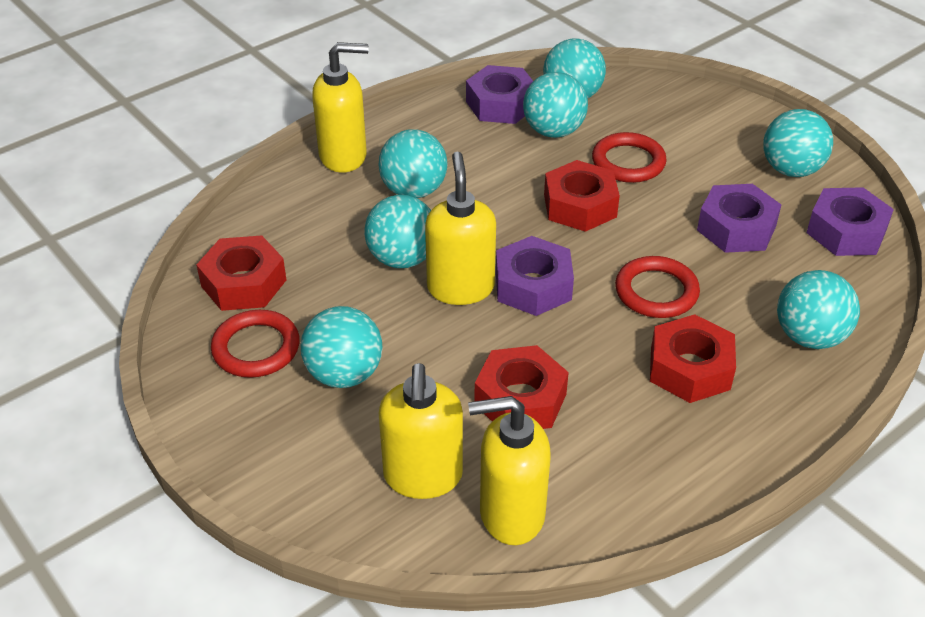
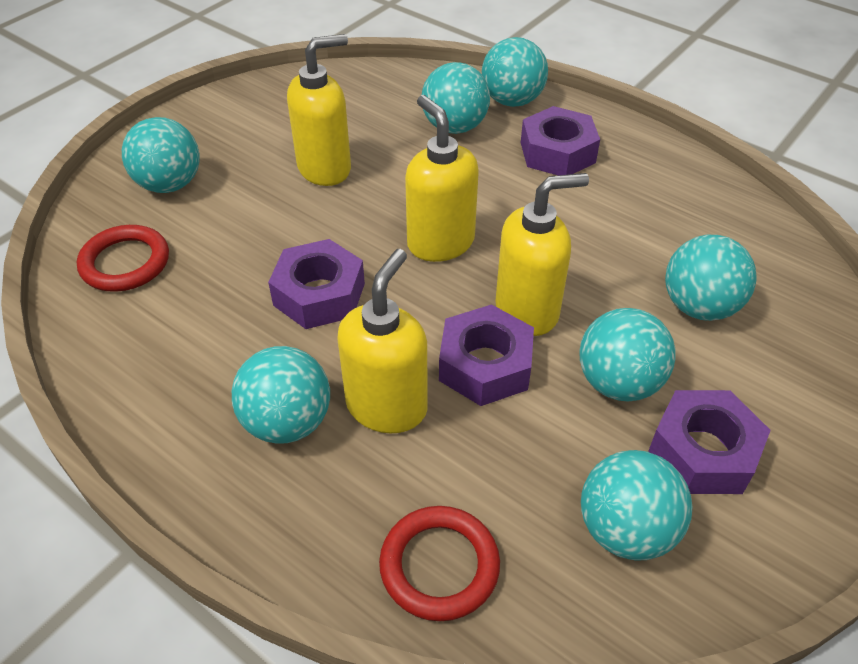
red nut: [197,236,286,311] [474,345,569,429] [544,160,620,232] [650,314,736,403] = 4 -> none = 0
red ring: [211,310,300,378] [592,132,667,183] [615,256,700,318] = 3 -> [77,225,169,292] [379,506,500,621] = 2

